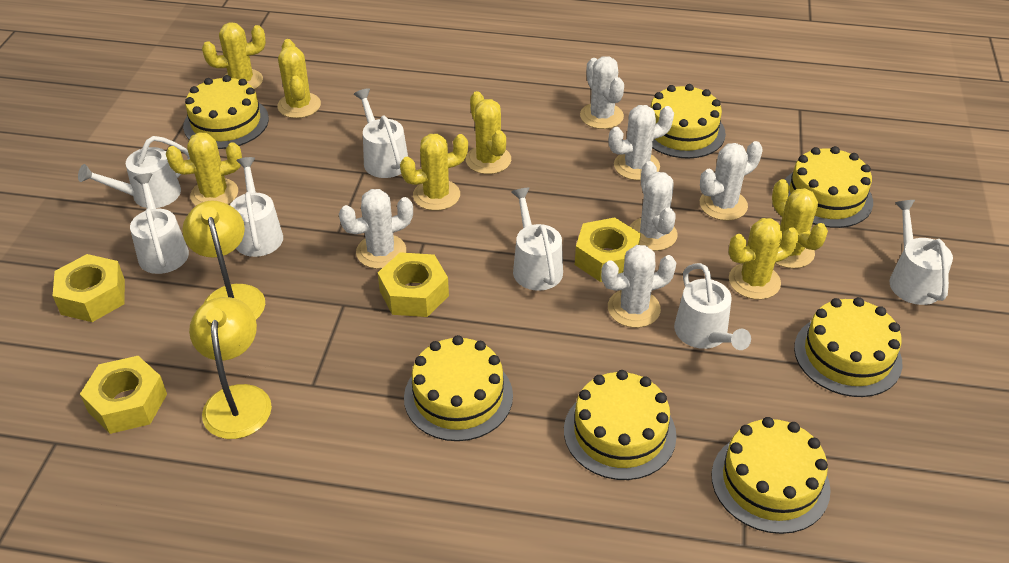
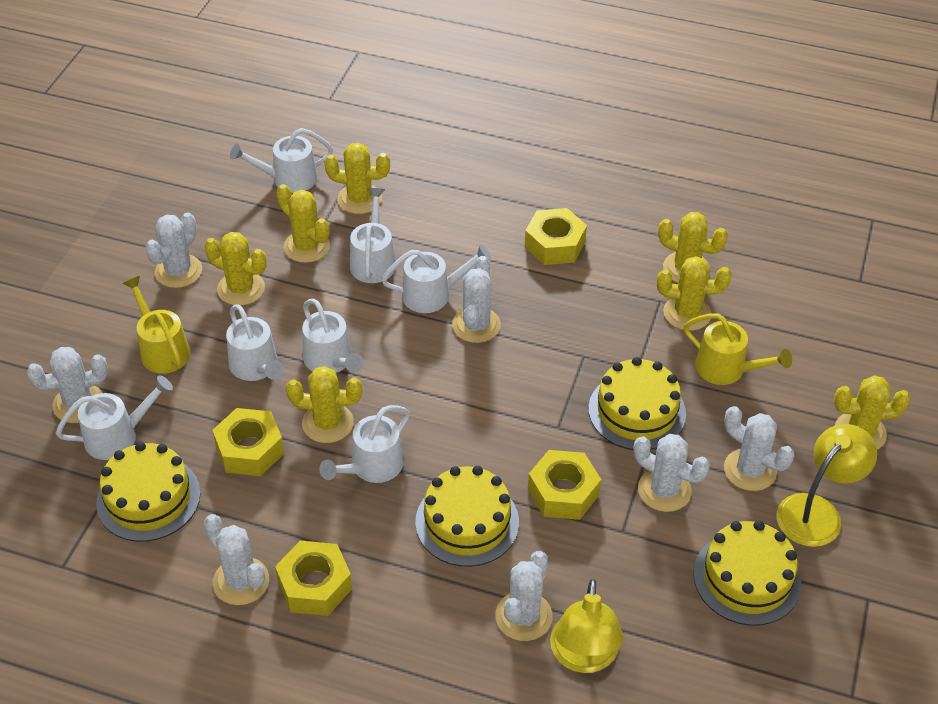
white cactus: [339,189,413,269] [580,56,624,129] [601,245,676,328] [609,105,674,180] [630,161,678,251] [700,141,763,221] = 6 -> [27,347,108,423] [145,213,202,288] [204,514,269,605] [452,256,501,343] [495,551,553,641] [634,434,710,512] [724,406,794,491] = 7
yellow cake: [183,75,269,149] [404,335,513,441] [564,370,677,480] [650,84,726,159] [711,417,831,534] [784,146,873,228] [794,297,902,397] = 7 -> [96,442,201,542] [415,466,519,567] [588,357,686,450] [693,521,801,626] = 4
yellow watering can: none = 0 -> [123,276,190,374] [684,313,792,385] = 2

